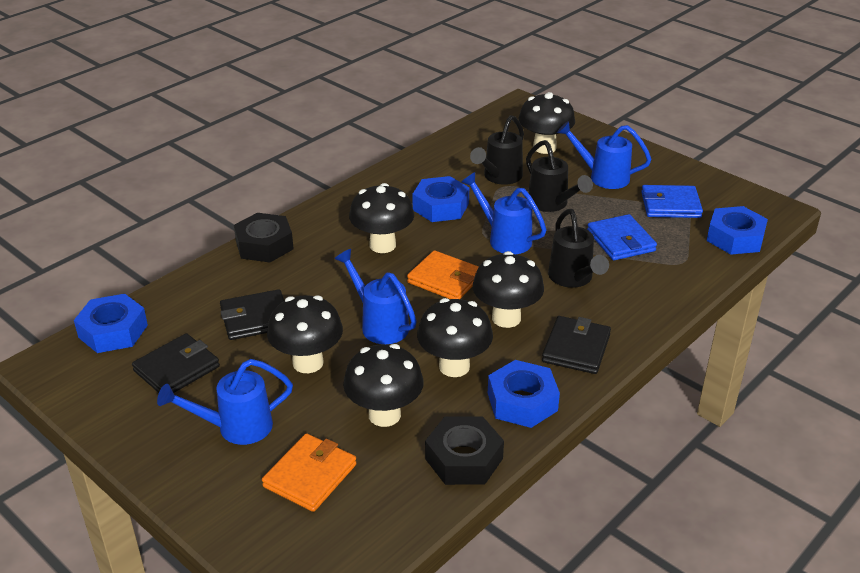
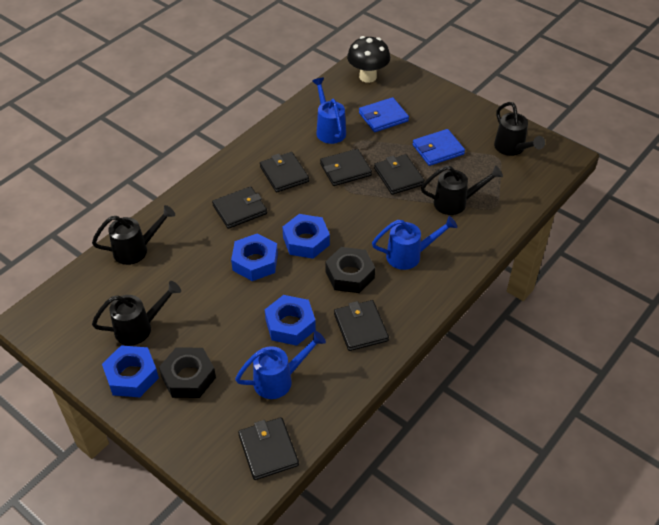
black mushroom: [267,295,343,373] [343,344,424,427] [349,183,414,253] [417,298,493,377] [472,251,544,328] [519,92,575,154] = 6 -> [347,36,390,83] = 1
black wallet: [132,333,220,393] [220,289,284,340] [542,316,611,374] = 3 -> [212,186,267,229] [238,417,299,480] [260,152,309,193] [320,149,372,186] [334,300,389,351] [374,154,425,195] = 6
black watering can: [470,115,524,185] [526,140,593,212] [548,209,609,288] = 3 -> [92,205,175,265] [92,281,181,345] [421,165,503,215] [494,102,545,156] = 4
blue watering can: [157,359,293,445] [334,249,417,344] [461,172,547,254] [557,121,652,189] = 4 -> [235,331,326,399] [312,78,346,144] [372,216,457,270] = 3
orange wallet: [262,433,357,512] [407,250,479,299] = 2 -> none = 0

